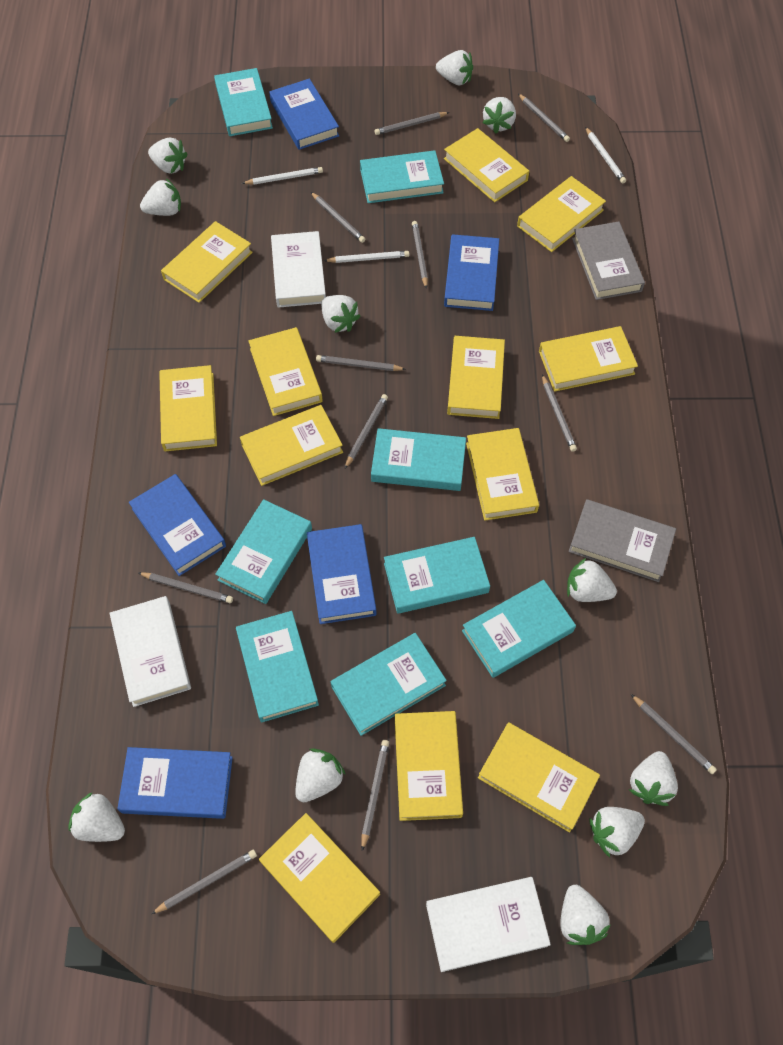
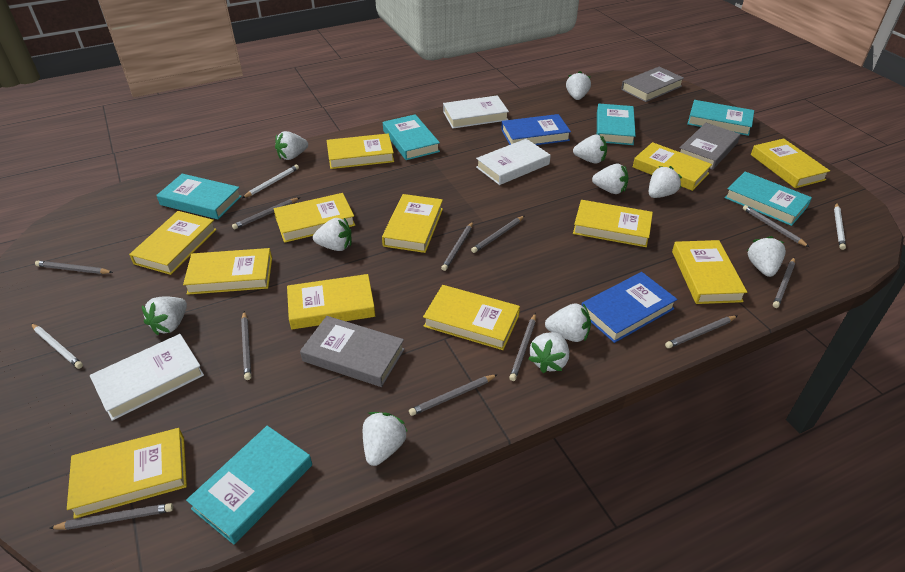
blue book: [117,747,233,819] [129,474,226,576] [269,78,339,150] [307,524,376,624] [444,234,499,311] = 5 -> [501,114,571,145] [581,272,677,343] = 2
grey book: [569,499,676,582] [572,221,645,300] = 2 -> [300,316,405,387] [621,67,684,102] [680,123,740,170] = 3
turquoise book: [214,68,273,136] [215,499,312,604] [236,611,319,722] [331,633,447,736] [360,150,444,203] [371,428,466,491] [384,537,490,614] [462,580,576,678] = 8 -> [156,174,242,219] [186,426,312,544] [383,114,440,160] [597,104,636,145] [687,100,754,136] [724,171,812,226] = 6

